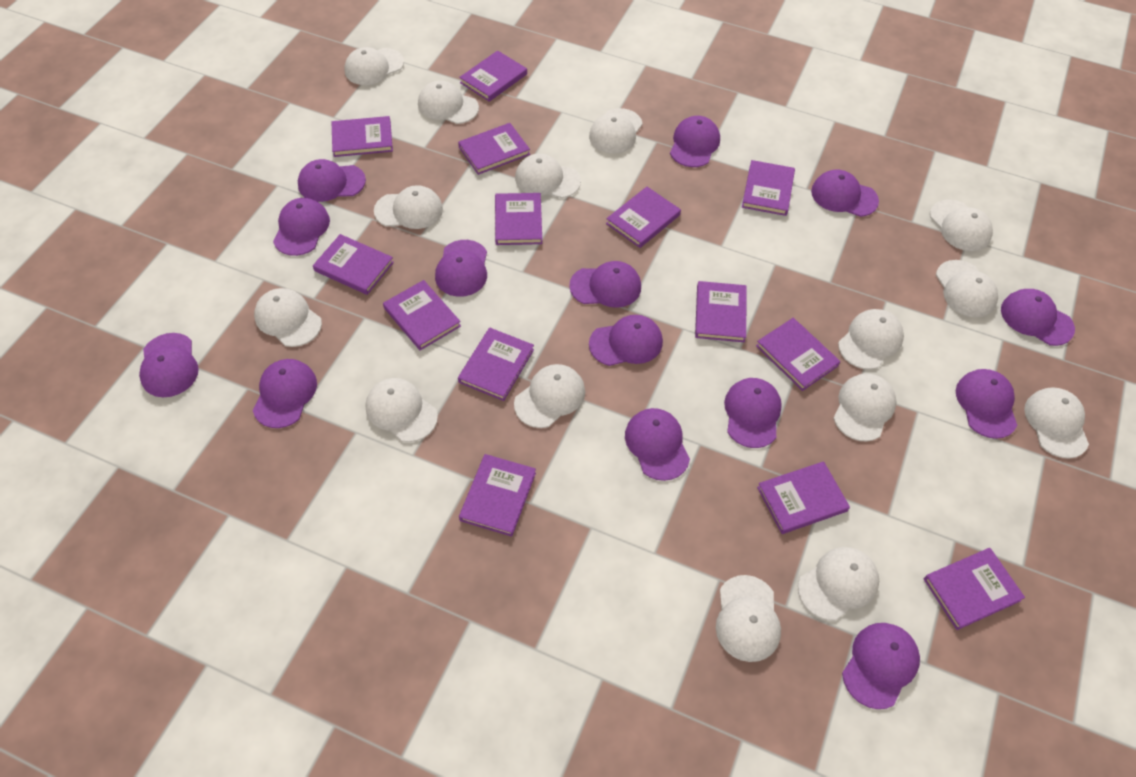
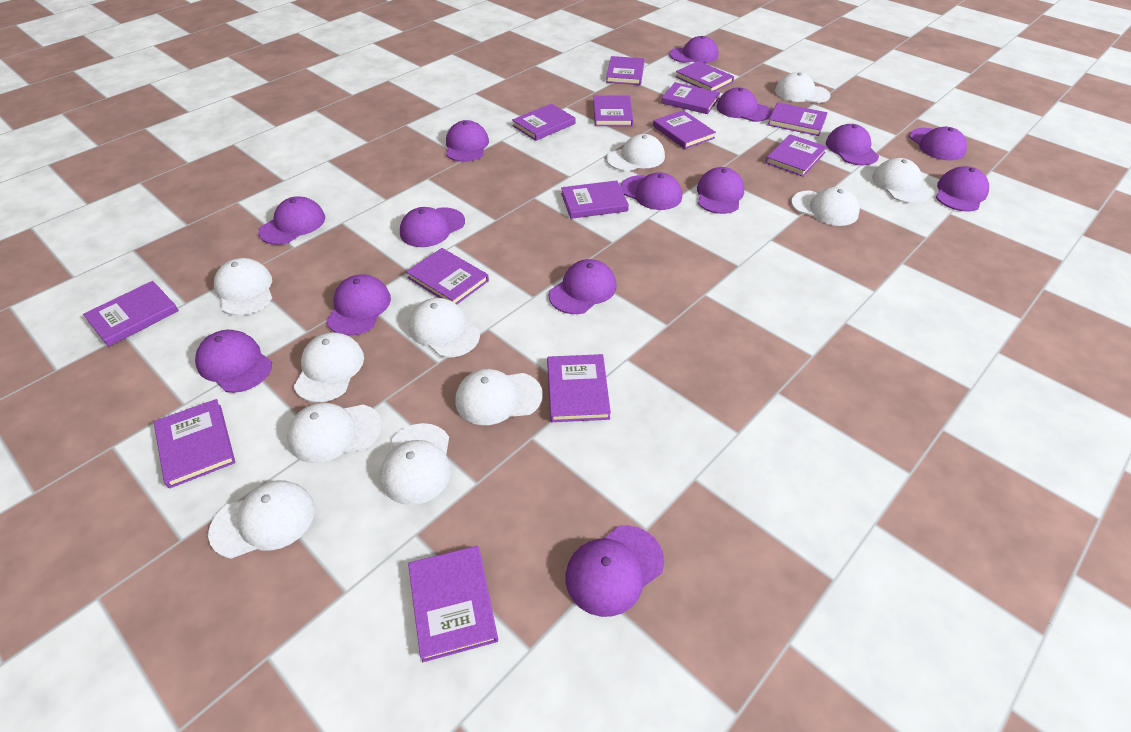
white cap: [254,288,322,347] [344,47,404,85] [366,378,438,442] [374,185,443,229] [418,81,479,124] [514,364,585,428] [515,154,581,198] [589,108,643,154] [716,575,781,662] [798,547,879,621] [833,374,897,442] [838,309,904,369] [930,199,993,251] [936,260,998,317] [1024,387,1089,459] = 15 -> [208,480,315,559] [214,258,272,316] [287,403,382,463] [294,332,364,402] [380,423,451,505] [409,298,480,358] [455,369,543,425] [606,134,665,171] [775,72,830,103] [791,187,860,226] [872,158,931,204] = 11

